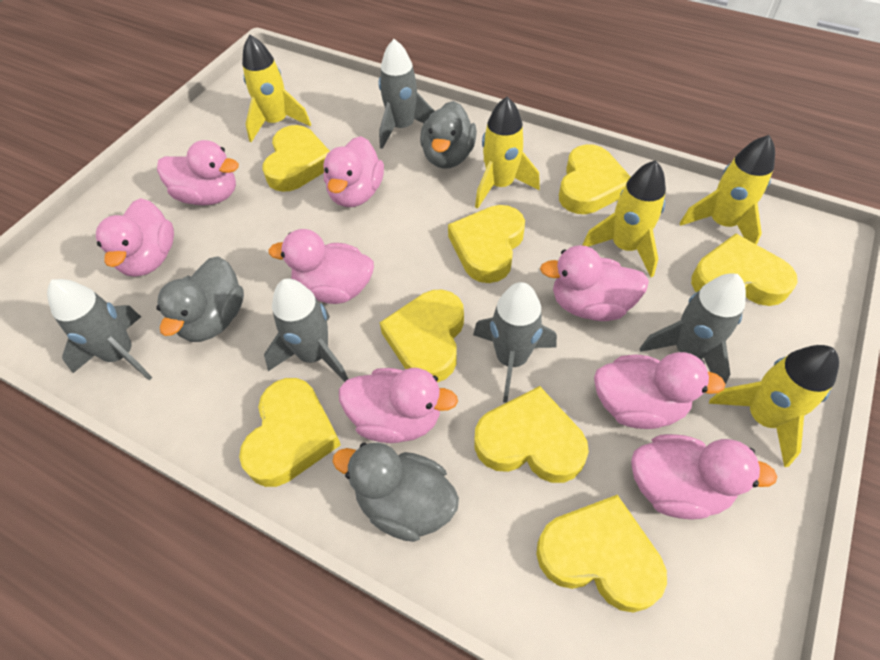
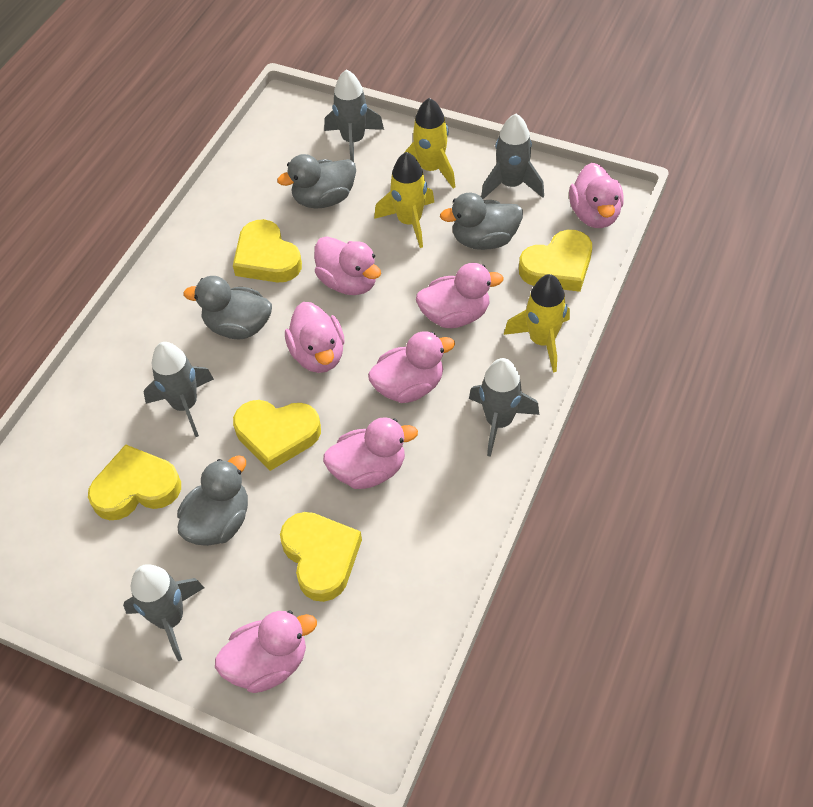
grey duck: [156,256,244,342] [333,442,459,542] [420,101,477,169] = 3 -> [177,455,248,546] [183,276,272,339] [277,154,356,209] [440,193,523,250] = 4
pink duck: [96,198,174,277] [157,140,239,206] [268,229,374,304] [324,136,384,207] [339,368,458,443] [540,245,649,321] [594,352,726,429] [631,434,777,520] = 8 -> [215,611,317,693] [285,302,345,373] [314,236,381,295] [323,417,418,489] [368,331,455,403] [416,263,504,328] [569,163,624,228] = 7
yellow heart: [239,378,341,487] [262,125,330,192] [380,290,464,382] [448,205,525,283] [474,386,589,483] [536,495,667,612] [559,144,631,214] [691,234,798,306] = 8 -> [88,444,181,520] [233,219,302,282] [233,400,321,471] [280,512,362,602] [519,230,592,292] = 5
yellow rocket: [242,35,311,142] [475,97,540,209] [582,160,666,277] [680,135,775,245] [709,345,839,467] = 5 -> [374,152,435,248] [404,98,455,189] [504,274,570,373] = 3

